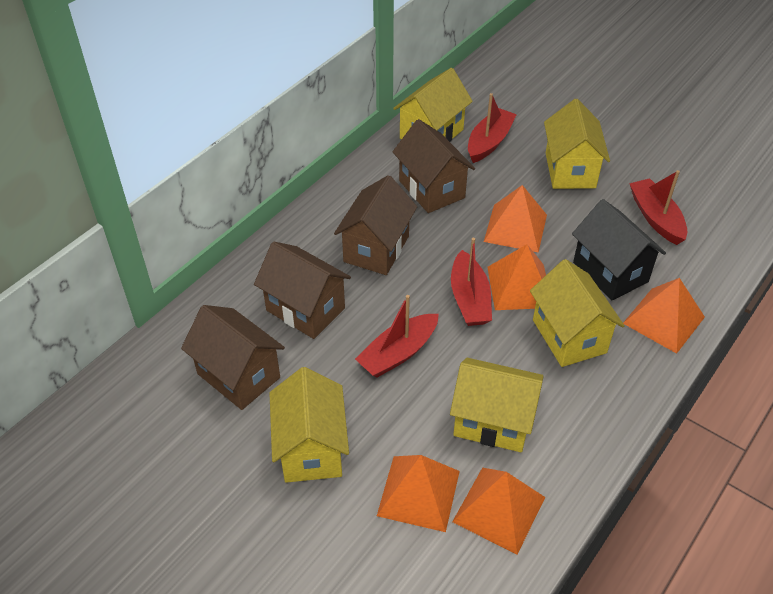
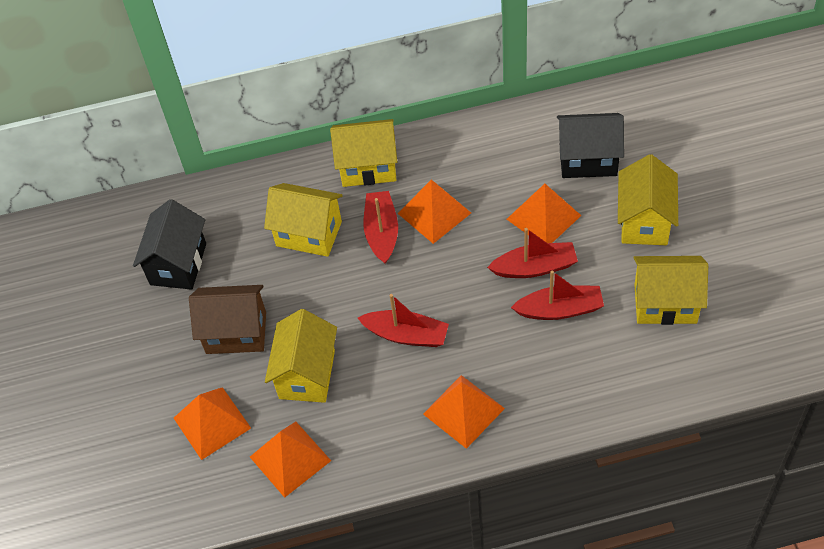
black house: [572,199,666,301] = 1 -> [133,199,206,290] [557,113,624,178] = 2
brown house: [181,305,285,410] [254,241,351,339] [334,175,417,275] [393,119,475,213] = 4 -> [189,285,266,354] = 1

